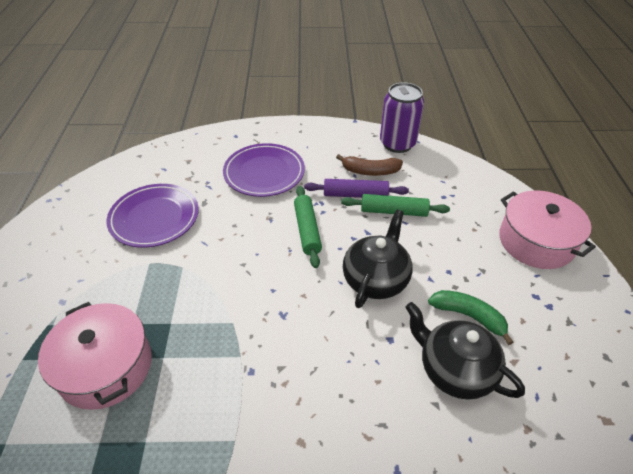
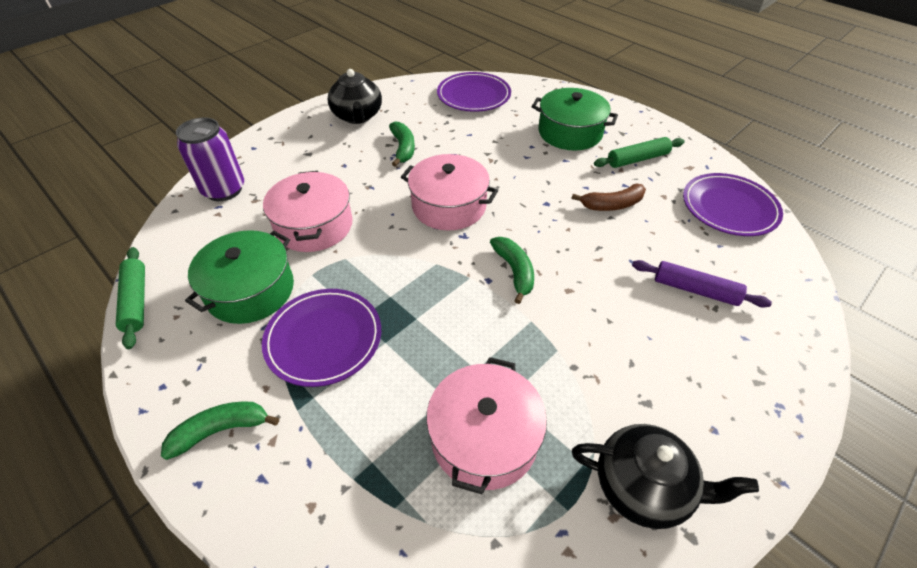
green banana: [428,290,513,345] = 1 -> [161,401,279,460] [389,121,415,167] [490,237,534,304] = 3
green pot: none = 0 -> [185,230,294,324] [532,88,618,151] = 2
pink pot: [38,302,152,410] [499,190,596,269] = 2 -> [263,171,353,252] [401,154,498,230] [426,357,547,494] = 3
purple plate: [106,184,199,248] [223,143,305,197] = 2 -> [262,289,381,387] [437,72,511,112] [683,173,783,236] = 3

